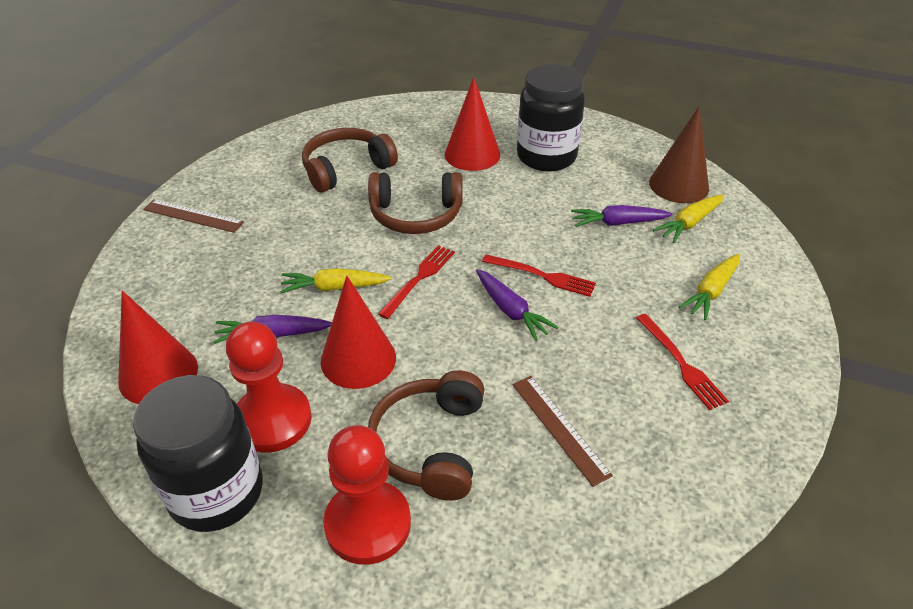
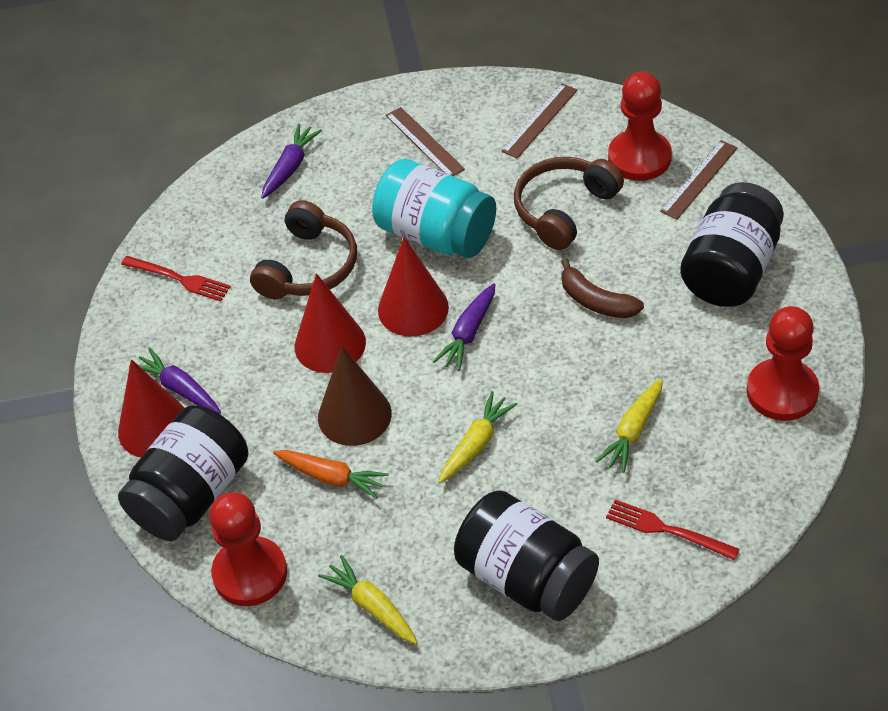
black jar: [133,375,263,532] [517,64,585,172] = 2 -> [118,405,248,541] [454,490,599,621] [680,182,784,307] = 3
brown banana: none = 0 -> [561,258,644,318] = 1
brown headphones: [302,128,398,193] [368,172,463,234] [368,370,484,501] = 3 -> [250,200,357,299] [514,157,624,250] = 2
brown ruler: [143,199,244,233] [512,376,613,487] = 2 -> [386,107,465,176] [501,83,577,158] [660,140,738,219] = 3
orange carrot: none = 0 -> [273,450,389,499] = 1
red fork: [378,245,455,319] [482,254,596,297] [636,314,729,410] = 3 -> [121,256,231,301] [606,499,740,560] = 2
red pawn: [226,322,311,452] [323,425,411,565] = 2 -> [209,492,287,606] [608,71,672,181] [747,306,819,421] = 3
turquoise jar: none = 0 -> [372,159,496,258] = 1

